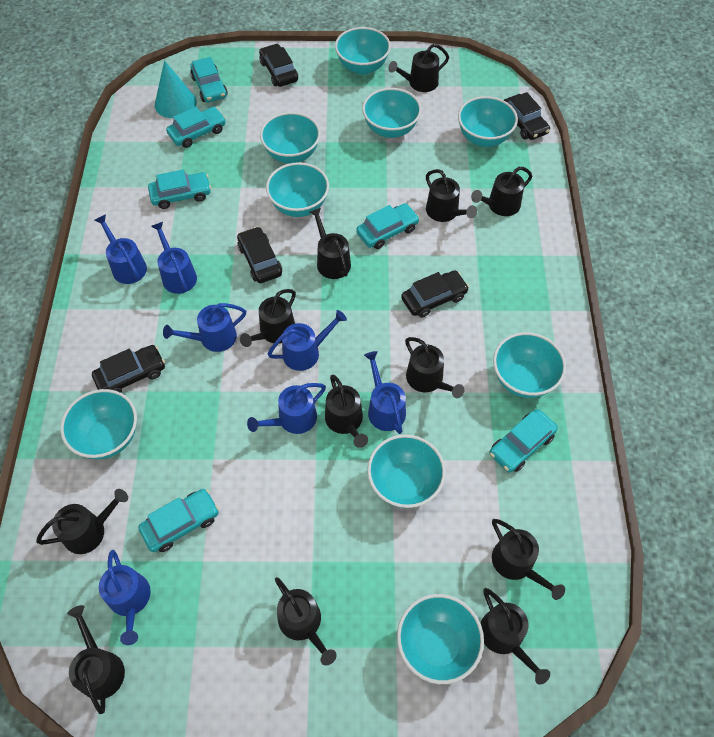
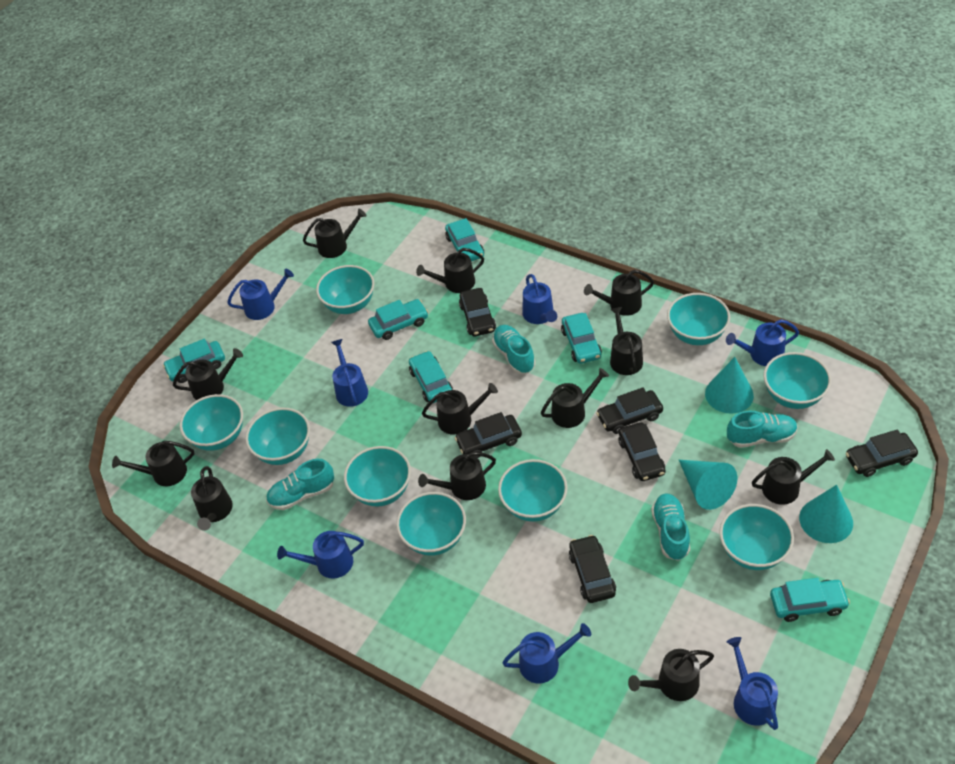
black car: [92,345,165,393] [237,227,282,283] [259,44,298,87] [401,270,469,318] [504,92,550,140] = 5 -> [455,412,522,458] [459,288,496,336] [569,535,616,603] [596,387,663,434] [618,422,666,481] [846,430,918,477] = 6
turquoise cone: [155,60,197,118] = 1 -> [679,460,737,510] [705,357,754,414] [799,485,853,543] = 3
turquoise shoe: none = 0 -> [266,459,334,510] [492,325,535,374] [651,493,690,561] [727,411,798,448] = 4

